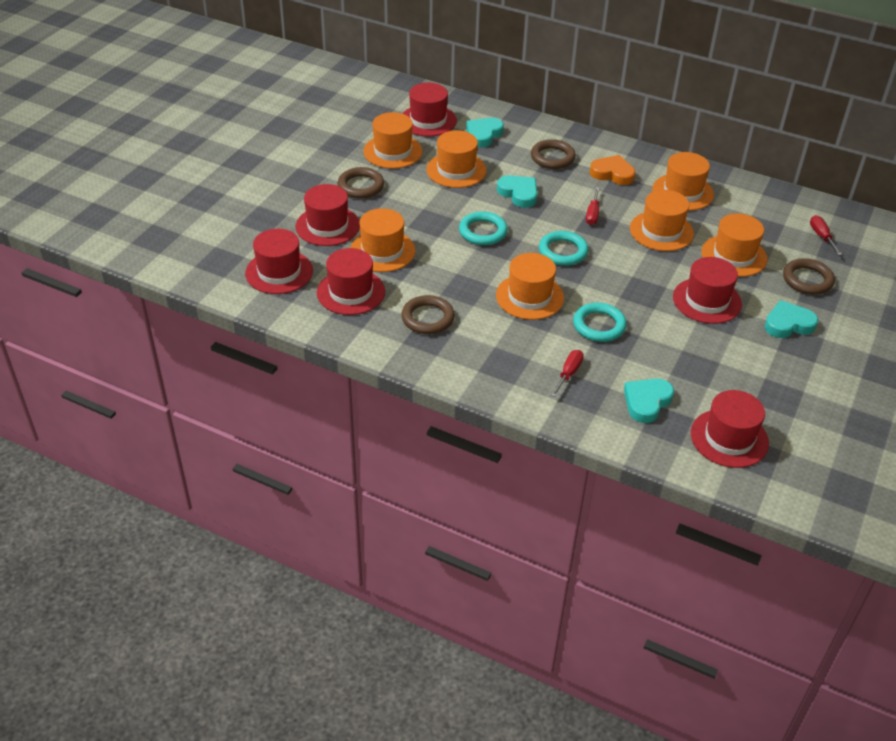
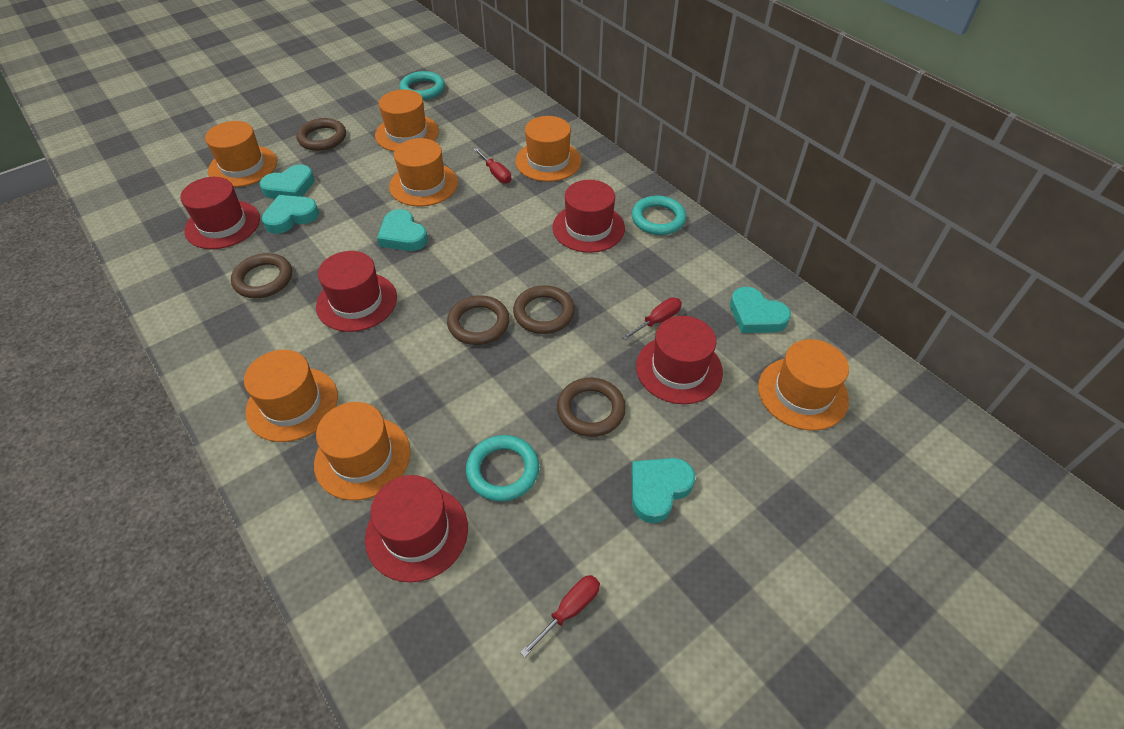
brown ring: [338,167,384,199] [401,295,455,334] [531,139,576,169] [783,258,835,295] = 4 -> [231,253,292,298] [296,118,346,151] [447,295,510,345] [513,285,575,334] [557,378,626,437] = 5
orange heart: [590,155,635,185] = 1 -> none = 0
red hat: [245,229,313,294] [296,184,360,246] [317,248,385,315] [402,83,457,136] [673,257,742,324] [691,390,769,468] = 6 -> [180,177,260,249] [316,251,397,332] [365,475,468,582] [552,180,625,253] [636,316,723,404] = 5
turquoise heart: [466,118,504,147] [497,175,537,208] [624,378,674,423] [764,300,818,338] = 4 -> [260,164,315,199] [261,195,319,234] [377,209,428,251] [632,458,695,523] [730,287,791,333] = 5

